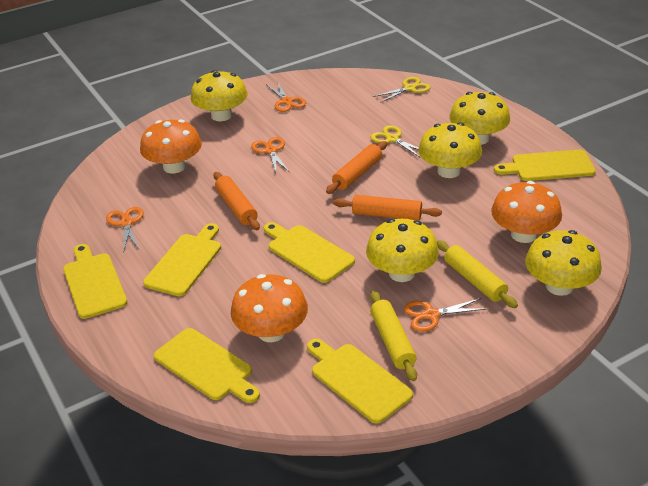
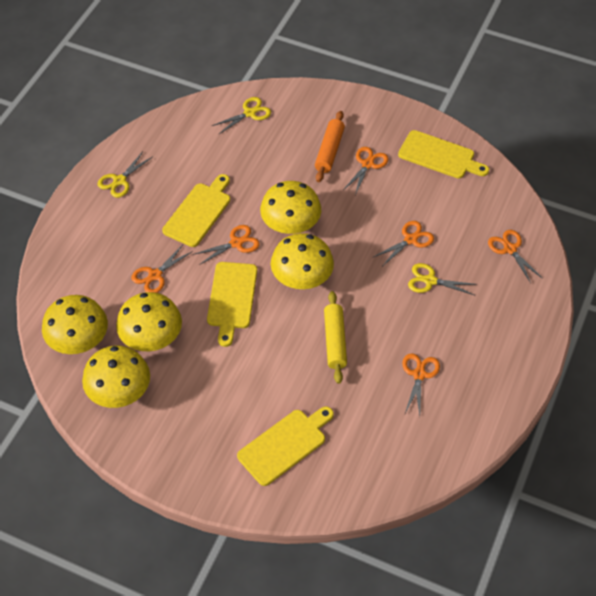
orange mushroom: [140,119,202,173] [231,274,308,342] [491,181,562,243] = 3 -> none = 0
orange rolling pin: [214,172,260,230] [326,141,387,194] [333,195,442,220] = 3 -> [315,111,345,182] = 1
orange scissors: [106,207,144,253] [251,137,289,173] [266,81,306,112] [404,298,486,332] = 4 -> [131,245,193,293] [193,225,260,265] [343,147,388,195] [374,221,434,266] [402,353,440,415] [488,230,542,283] = 6
yellow cutting board: [63,244,128,319] [143,223,221,296] [154,328,260,403] [264,222,355,283] [307,339,413,424] [494,150,596,181] = 6 -> [162,174,230,247] [207,262,257,347] [237,406,334,486] [398,130,489,179] = 4
yellow rolling pin: [370,291,417,381] [437,240,518,308] = 2 -> [324,291,347,384] = 1
yellow scissors: [370,125,420,157] [373,77,431,103] = 2 -> [98,152,152,198] [212,97,271,134] [408,263,477,295] = 3

